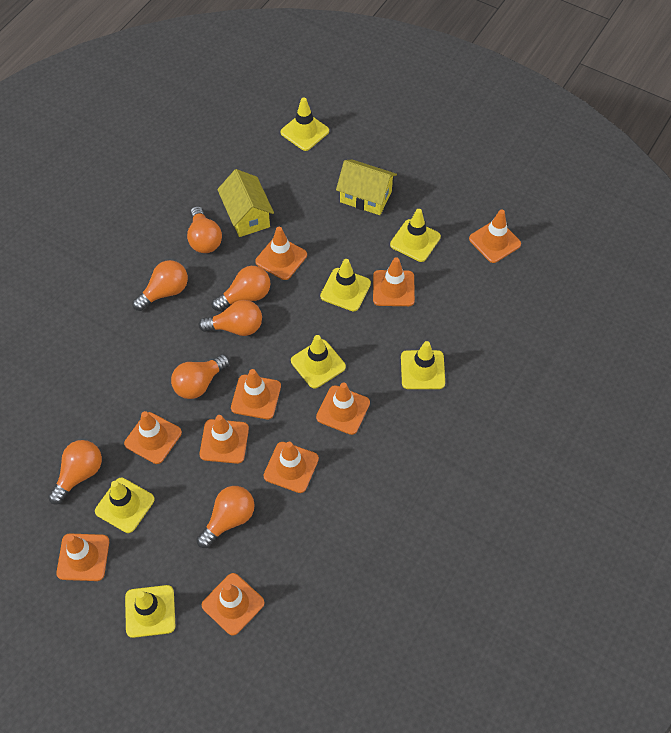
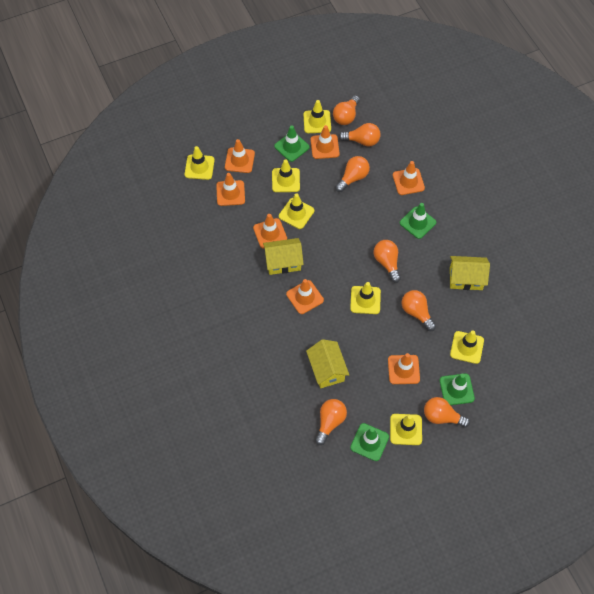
green traffic cone: none = 0 -> [274,125,310,162] [350,423,389,461] [400,203,436,239] [440,374,475,405] = 4
orange traffic cone: [56,534,109,581] [124,411,182,464] [200,415,249,464] [202,573,265,636] [231,369,281,419] [255,227,307,280] [263,442,319,493] [316,382,370,435] [373,257,415,306] [469,209,521,263] = 10 -> [216,173,245,206] [225,139,255,173] [253,214,287,249] [286,279,324,314] [311,125,340,159] [388,353,420,384] [393,161,425,195] = 7
yellow house: [217,169,274,237] [336,159,397,215] = 2 -> [263,238,304,275] [306,339,349,388] [450,256,490,290] = 3

